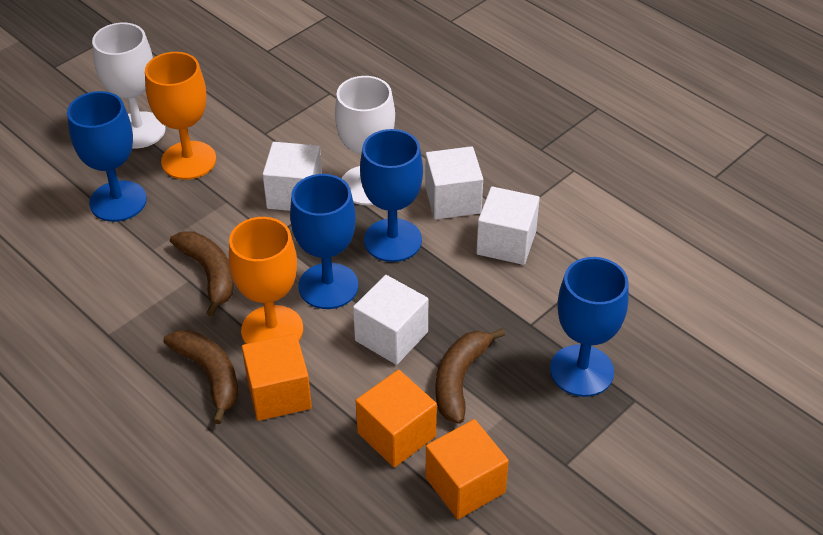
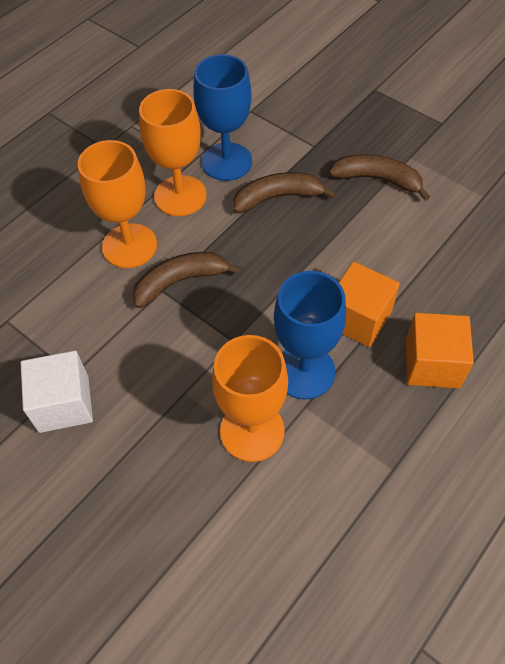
blue goblet: [67,91,147,222] [290,174,358,309] [360,129,423,262] [550,257,629,397] = 4 -> [193,54,252,181] [274,271,346,399] = 2
orange cube: [242,333,312,421] [356,370,437,467] [426,419,509,519] = 3 -> [339,262,400,347] [406,313,474,388] = 2
orange goblet: [145,52,216,180] [229,217,303,344] = 2 -> [78,140,157,268] [139,89,207,216] [212,335,288,462] = 3
white cube: [263,142,322,211] [353,275,428,365] [425,146,483,220] [476,186,540,265] = 4 -> [21,351,93,433] = 1
white goblet: [92,23,166,149] [335,76,395,205] = 2 -> none = 0

